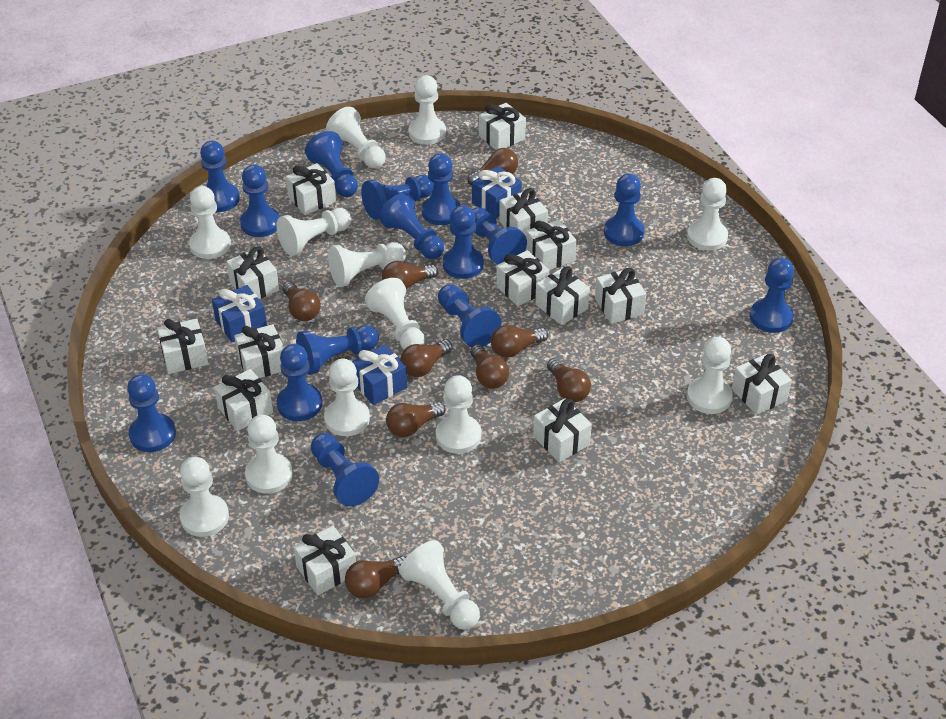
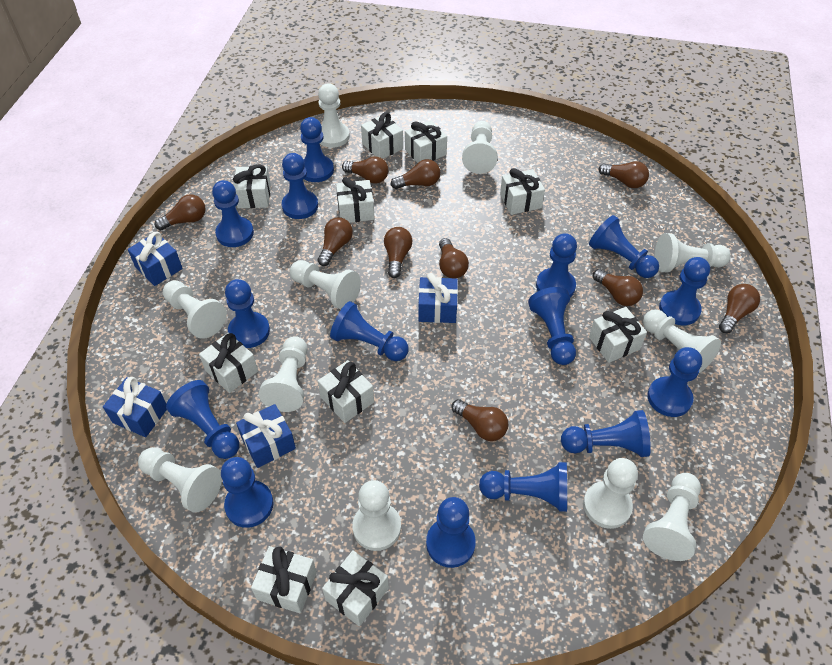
blue gift: [212,285,267,342] [352,344,407,405] [472,166,522,218] = 3 -> [103,377,167,437] [128,232,183,286] [236,404,296,468] [418,273,458,323] = 4
brown light bulb: [282,281,321,321] [345,556,406,598] [382,261,438,290] [386,402,445,437] [400,340,453,377] [467,148,518,185] [470,344,509,389] [491,325,548,358] [547,358,591,402] = 9 -> [155,194,206,230] [318,217,353,266] [342,156,388,184] [384,227,412,278] [391,159,440,189] [439,238,469,278] [452,399,508,441] [593,269,643,306] [599,161,649,188] [719,284,760,333] = 10
white gift: [157,318,208,374] [214,369,273,431] [226,247,279,299] [234,324,284,378] [286,163,336,215] [294,526,356,595] [479,103,526,150] [496,250,549,306] [499,188,548,236] [526,219,577,270] [533,398,592,462] [536,266,590,325] [595,268,646,324] [732,354,792,415] = 14 -> [199,333,258,393] [233,164,271,208] [251,546,317,613] [318,360,374,423] [322,550,389,626] [336,177,375,223] [361,112,403,159] [405,120,447,163] [500,168,545,215] [589,307,647,363] = 10
white pawn: [180,457,229,537] [189,186,231,259] [245,414,293,494] [276,208,351,256] [324,358,370,436] [326,107,386,168] [328,242,406,287] [365,278,425,350] [399,540,480,630] [409,75,446,145] [436,375,481,454] [687,178,728,251] [687,337,733,414] = 13 -> [138,447,222,513] [163,280,227,339] [259,336,307,412] [290,260,361,309] [318,83,350,148] [352,480,401,551] [462,121,497,174] [583,458,638,529] [643,309,721,373] [643,473,701,561] [655,233,731,272] = 11

